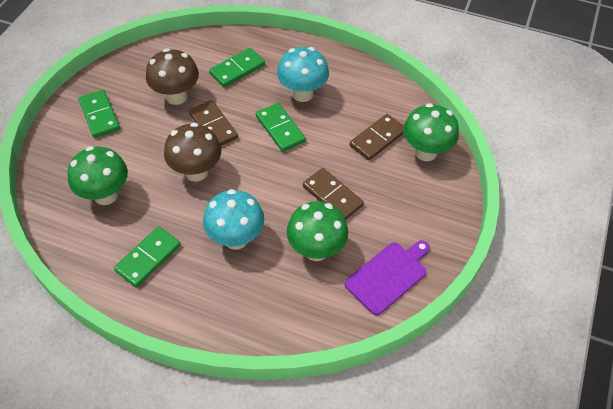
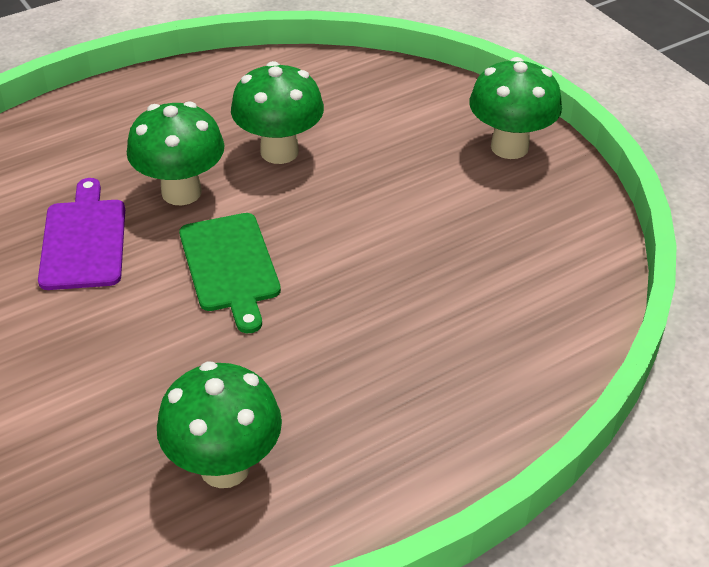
brown domino: [189,100,238,146] [303,168,364,220] [350,114,404,160] = 3 -> none = 0
brown mushroom: [146,48,199,105] [164,123,221,182] = 2 -> none = 0
green cutting board: none = 0 -> [179,213,281,333] = 1
green domino: [78,90,120,138] [114,226,181,287] [209,48,265,87] [256,103,306,152] = 4 -> none = 0
green mushroom: [67,146,128,205] [287,201,348,261] [403,103,459,161] = 3 -> [127,101,225,205] [157,362,282,488] [231,61,324,164] [469,57,562,159] = 4
turquoise mushroom: [203,189,264,250] [277,47,329,102] = 2 -> none = 0

